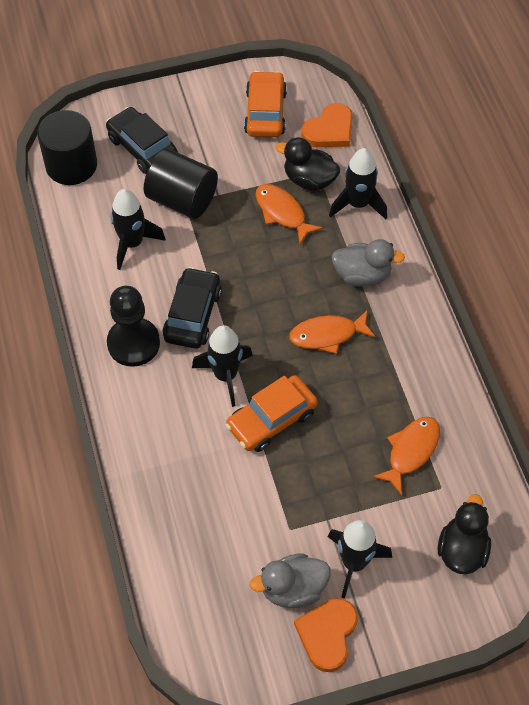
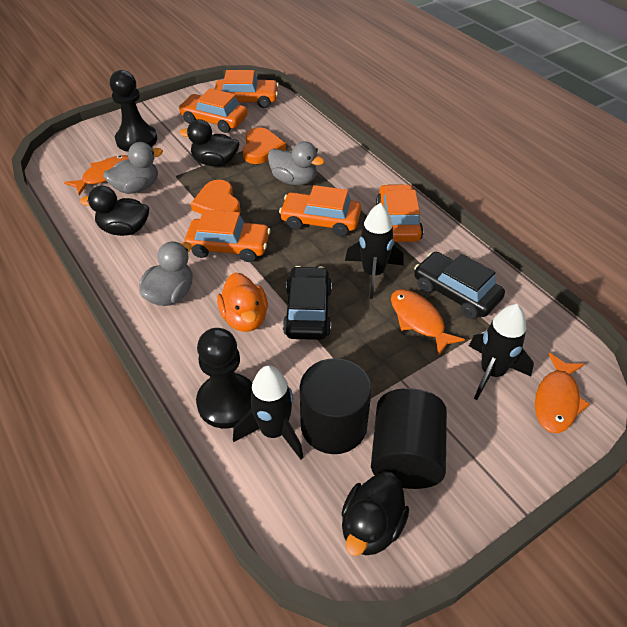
black duck: [276,137,340,191] [438,494,491,575] = 2 -> [80,186,149,236] [179,119,239,167] [342,472,409,556] = 3
black pawn: [107,286,160,367] = 1 -> [110,70,157,152] [196,328,252,428] = 2
black rocket: [111,189,166,270] [192,325,253,407] [327,520,392,599] [329,148,387,219] = 4 -> [233,365,304,459] [345,203,404,299] [469,304,534,400] = 3
grey duck: [250,553,331,608] [332,239,405,287] = 2 -> [103,142,163,194] [139,242,193,306] [268,141,325,185] = 3
orange car: [226,375,318,452] [244,71,287,137] = 2 -> [179,88,248,133] [185,209,271,262] [215,70,279,108] [279,185,361,236] [376,184,423,242] = 5
orange duck: none = 0 -> [217,272,268,332] = 1

